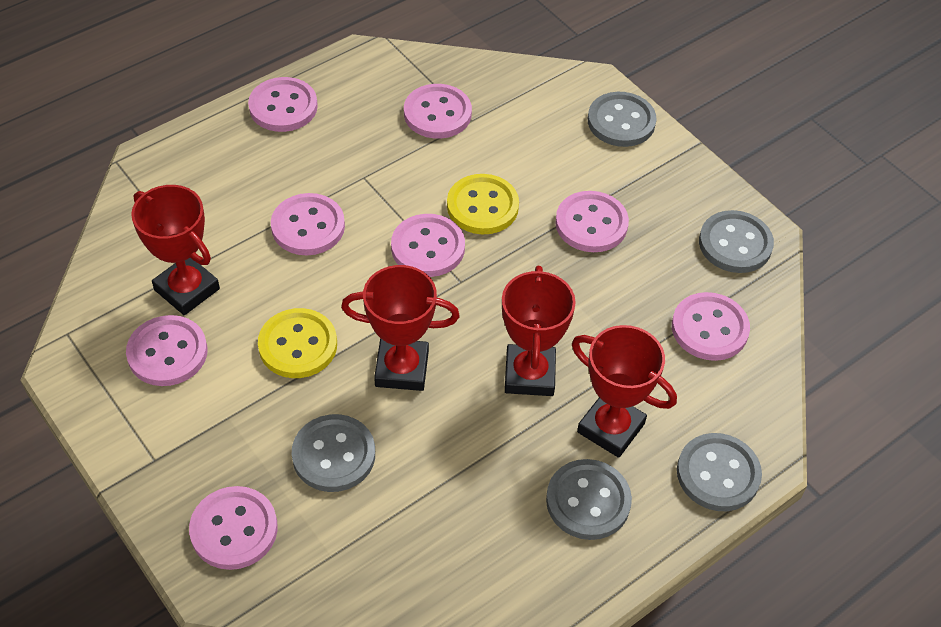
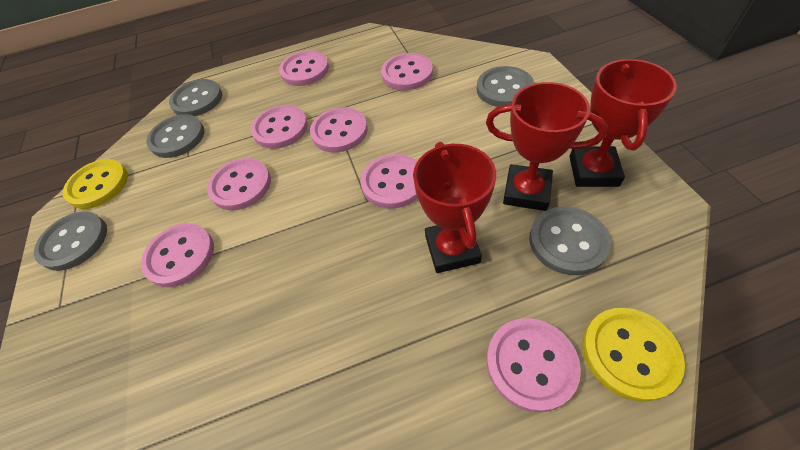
red trophy: [131,185,220,315] [341,265,460,391] [502,266,576,396] [572,325,677,458] = 4 -> [413,142,496,273] [486,82,608,211] [569,59,677,187] = 3

